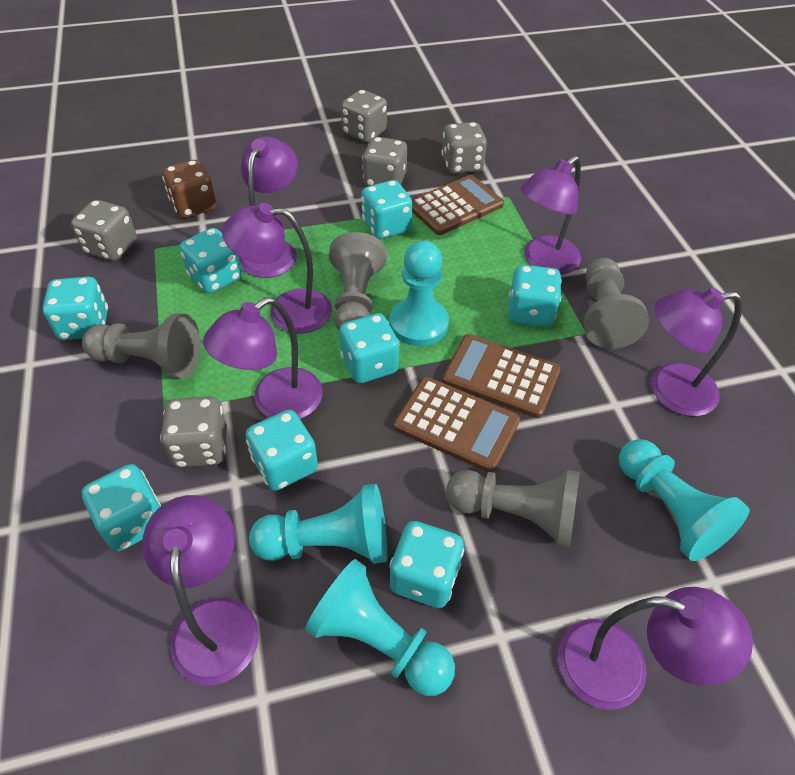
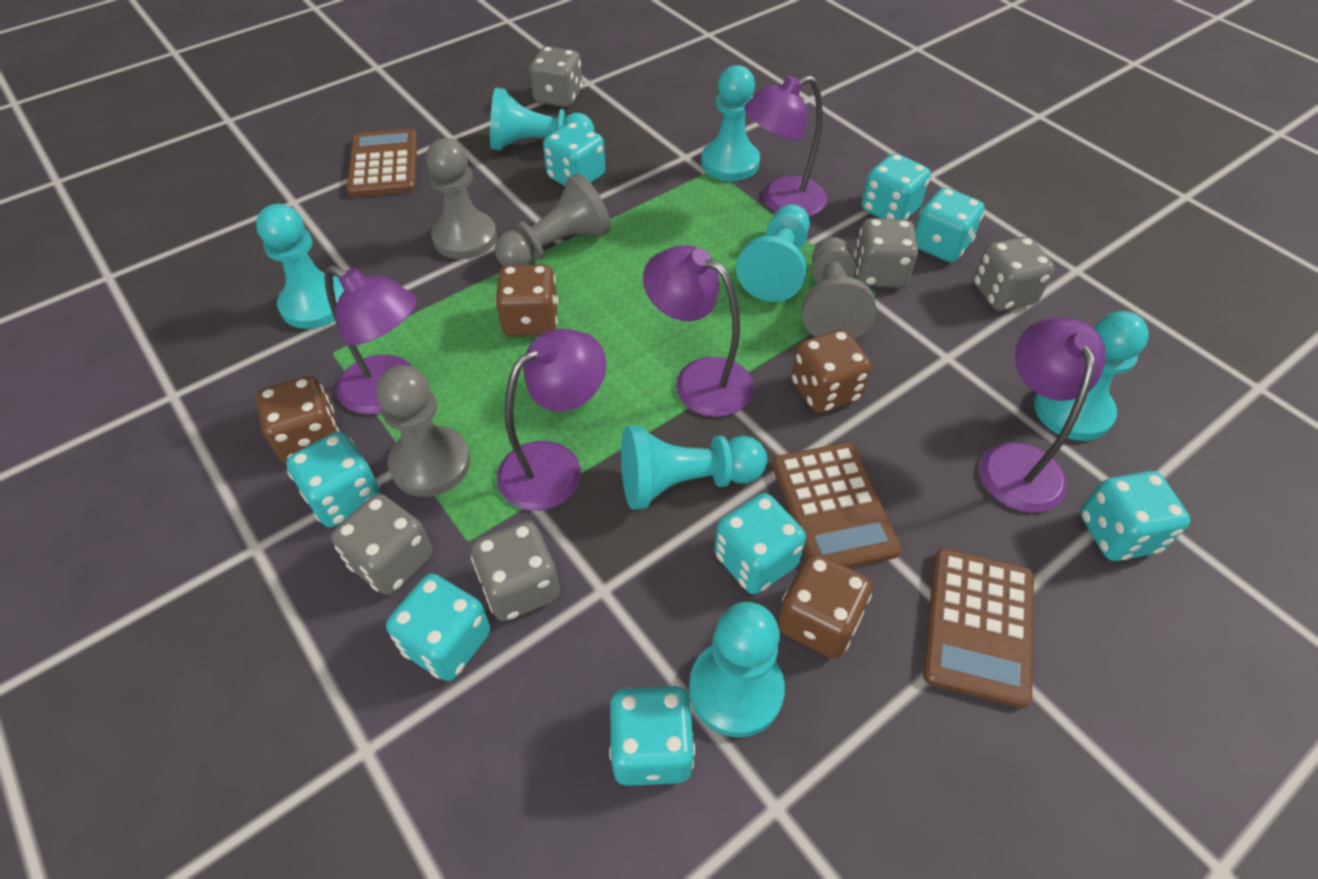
brown dice: [162,160,216,218] = 1 -> [256,376,340,463] [495,265,558,336] [778,553,872,658] [792,329,872,413] = 4
purple lamp: [142,495,259,685] [203,297,323,419] [222,203,332,334] [239,136,298,278] [521,156,581,275] [558,587,753,710] [651,288,742,416] = 7 -> [324,265,417,414] [497,329,606,511] [643,245,754,417] [744,75,828,217] [980,317,1106,513] = 5
turquoise pawn: [249,484,387,564] [305,559,455,696] [390,241,449,346] [619,439,750,561] = 4 -> [256,204,344,329] [490,88,595,151] [621,425,767,510] [689,602,785,738] [701,65,760,181] [736,204,810,302] [1034,311,1149,441] = 7

